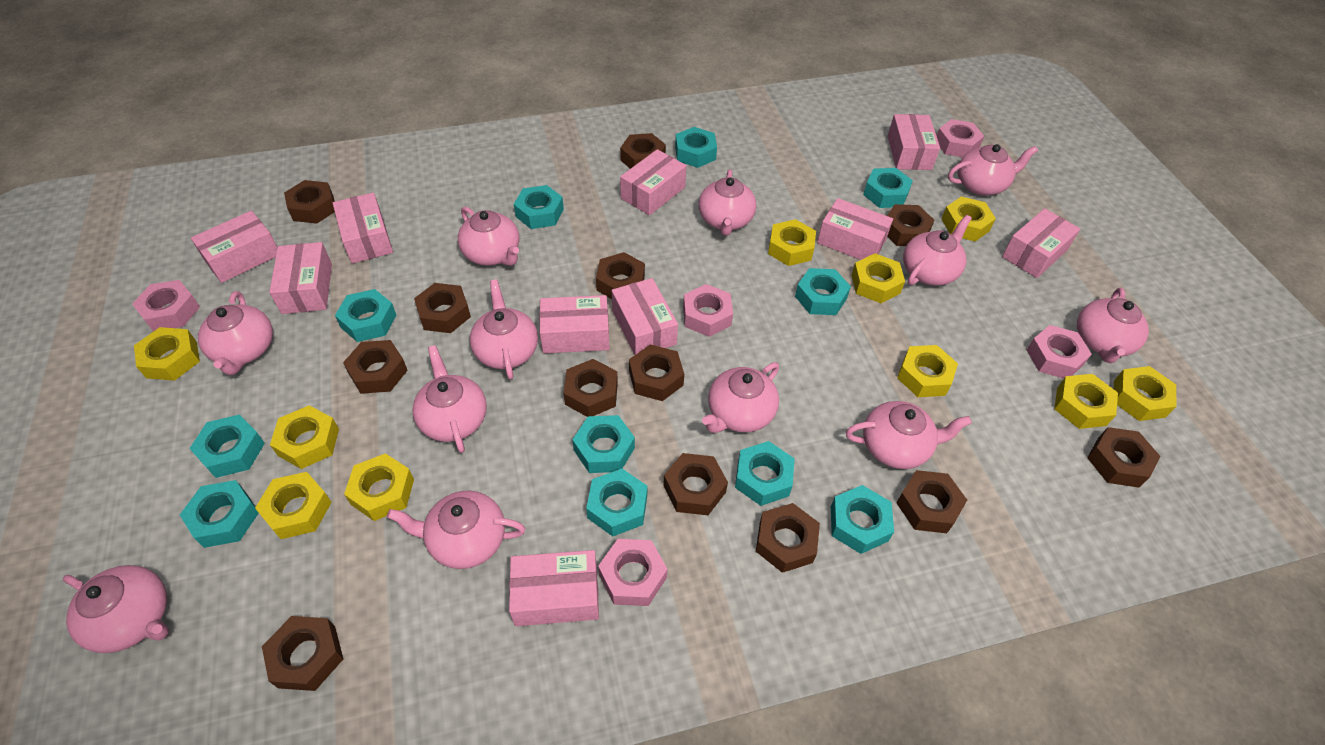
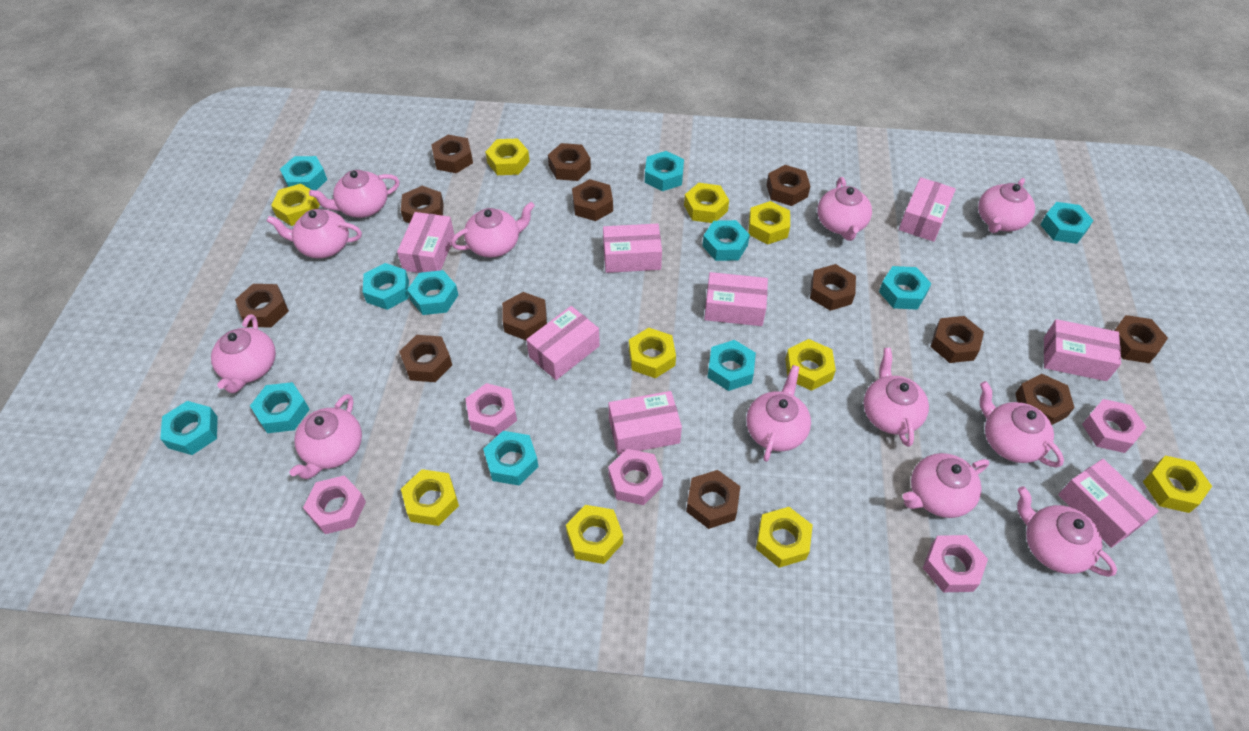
pink box: [191,211,277,283] [269,242,332,314] [333,193,393,263] [509,550,599,626] [539,295,610,353] [612,278,678,355] [620,149,686,215] [817,198,893,260] [888,114,940,170] [1002,208,1080,278] = 10 -> [397,212,455,273] [526,306,600,380] [603,224,662,273] [608,391,682,455] [704,272,768,326] [899,177,956,242] [1044,319,1121,381] [1058,459,1158,548] = 8

